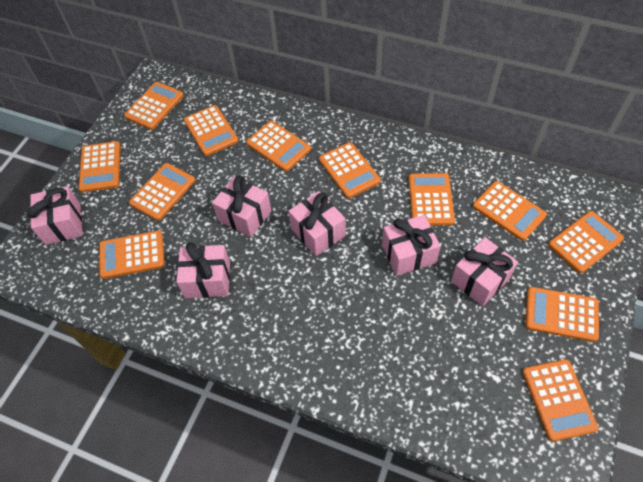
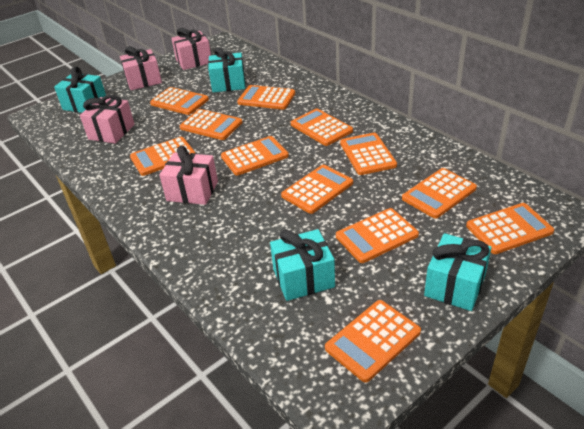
pink gift: [27,186,82,245] [176,242,230,298] [212,175,271,237] [288,191,346,256] [382,215,441,276] [451,237,518,306] = 6 -> [80,95,135,144] [120,46,162,90] [159,146,218,205] [171,28,211,70] = 4
turquoise gift: none = 0 -> [54,66,106,113] [208,47,245,92] [270,229,335,301] [424,233,492,311] = 4

